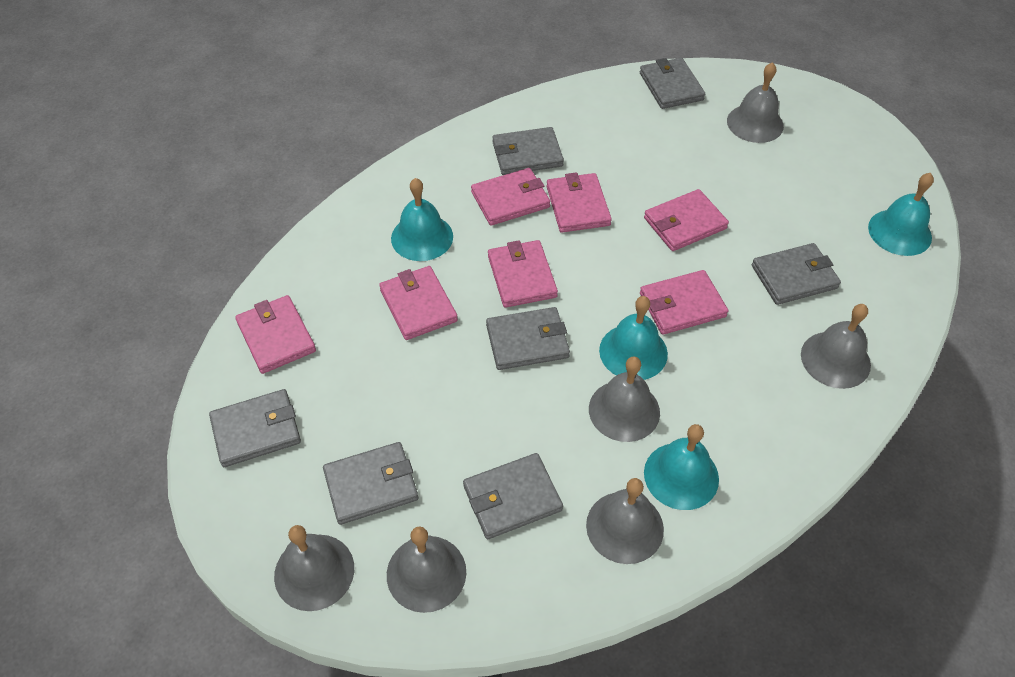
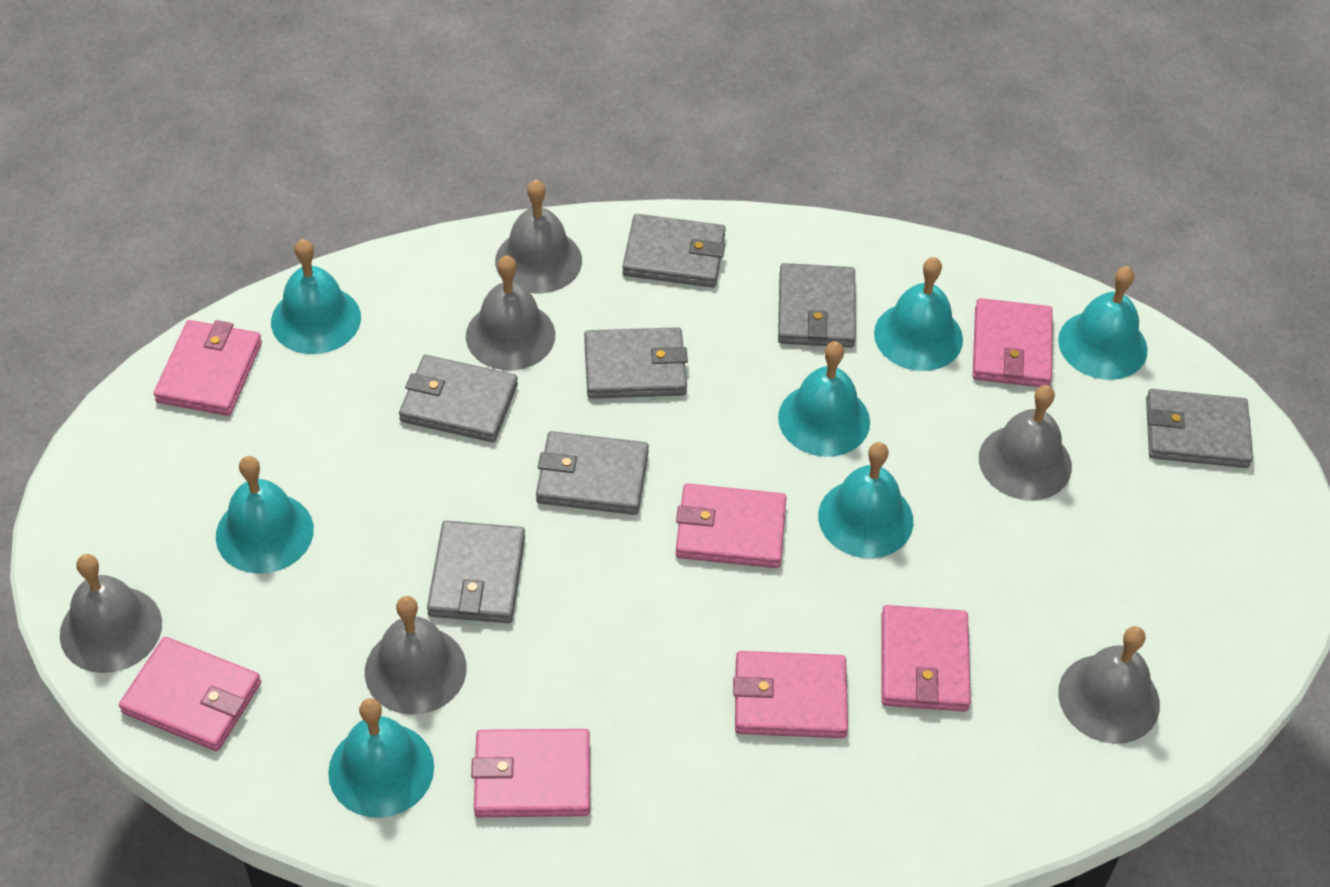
turquoise bell: [391,178,453,261] [599,296,668,380] [644,424,719,510] [868,173,934,256] = 4 -> [216,456,314,574] [271,239,361,354] [328,698,434,818] [778,341,870,457] [818,442,913,558] [874,257,963,371] [1058,266,1148,380] = 7

